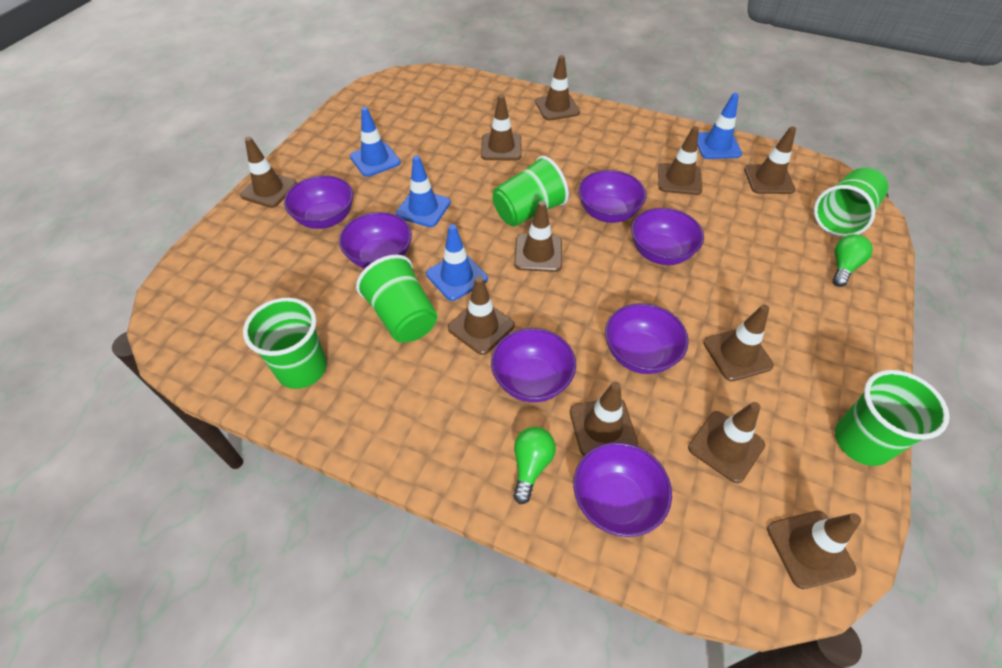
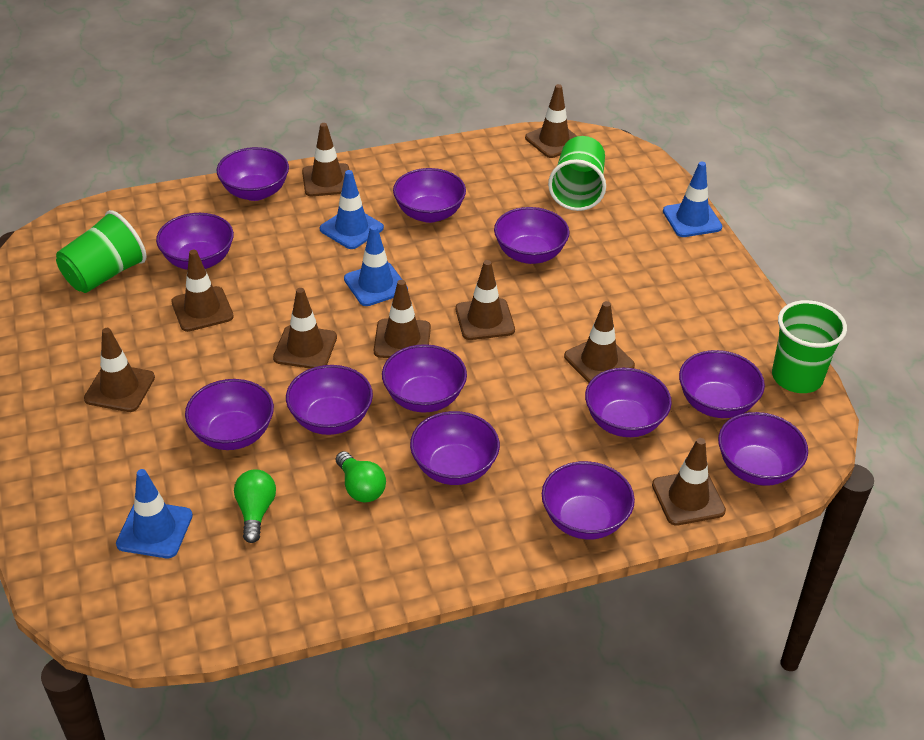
brown traffic cone: [240,137,297,208] [448,276,515,355] [481,95,522,160] [514,201,562,272] [535,55,580,121] [570,381,638,456] [658,126,702,195] [688,402,765,483] [704,305,774,381] [744,126,796,194] [767,511,861,589] = 11 -> [84,328,155,412] [171,250,234,332] [273,288,337,369] [302,123,349,196] [374,280,431,358] [456,260,515,340] [525,84,577,158] [564,301,635,383] [652,438,726,526] = 9
green cup: [243,298,327,389] [356,255,437,342] [493,156,569,227] [814,168,888,237] [835,370,950,466] = 5 -> [56,210,147,293] [548,136,606,211] [772,300,847,393] = 3
purple bowl: [284,175,353,229] [339,212,412,269] [491,328,576,402] [573,442,672,537] [578,170,646,223] [605,303,689,374] [631,208,704,265] = 7 -> [156,213,234,270] [185,379,274,450] [217,147,289,201] [286,365,373,435] [382,344,467,412] [393,168,466,223] [410,411,500,485] [494,207,569,264] [542,461,635,540] [585,368,672,437] [679,350,765,418] [718,412,808,486] = 12

